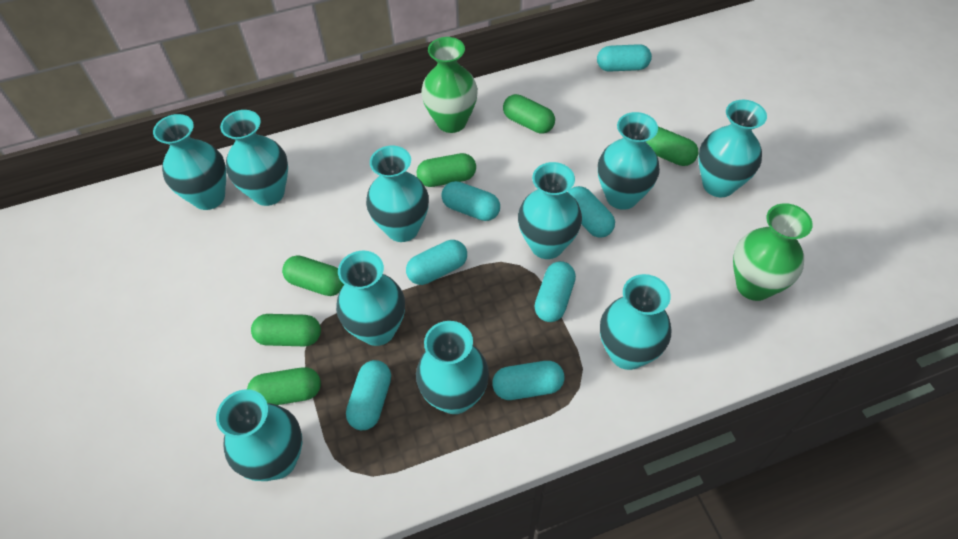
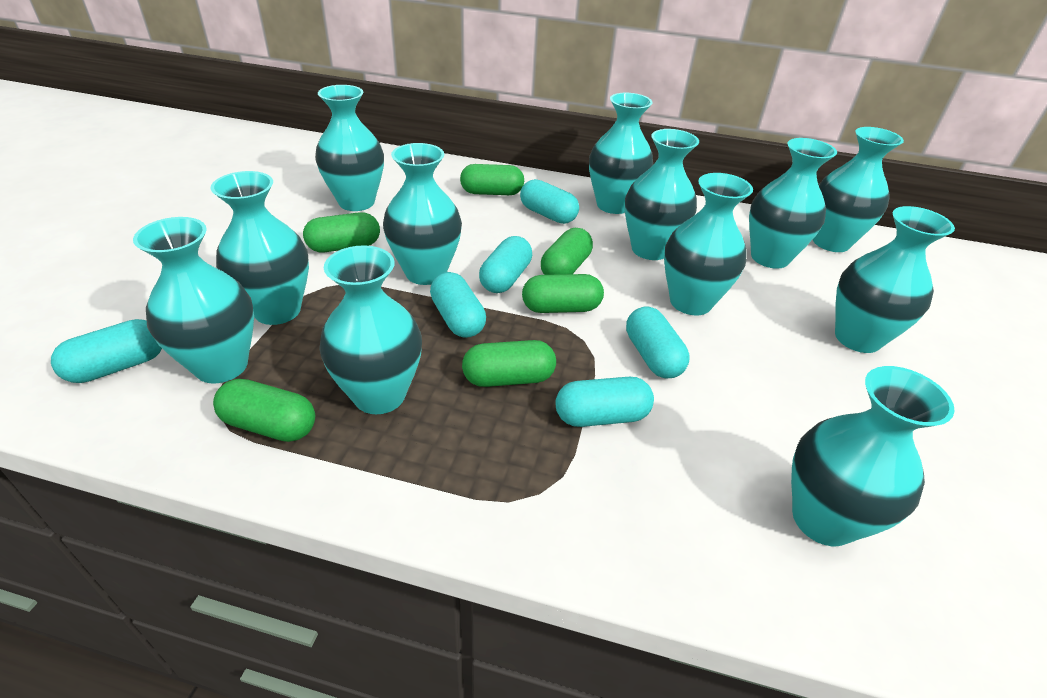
green vase: [421,37,478,133] [733,203,813,301] = 2 -> none = 0
turquoise capsule: [346,360,391,430] [406,240,467,285] [442,181,500,221] [492,361,565,400] [534,261,576,322] [568,186,615,238] [597,44,652,72] = 7 -> [51,319,162,383] [430,272,486,338] [479,236,532,293] [520,179,579,224] [556,377,654,427] [626,307,689,378] = 6
turquoise vase: [153,114,226,210] [216,389,302,481] [220,110,288,206] [336,251,405,346] [366,146,429,242] [416,321,489,414] [518,162,582,259] [598,112,660,210] [600,274,671,370] [698,100,767,197] = 10 -> [133,217,254,383] [211,171,309,325] [315,85,384,211] [319,245,422,414] [383,143,462,285] [589,93,653,214] [625,129,699,260] [664,173,753,315] [749,138,837,269] [791,366,955,546] [813,127,904,252] [835,206,955,353] = 12

